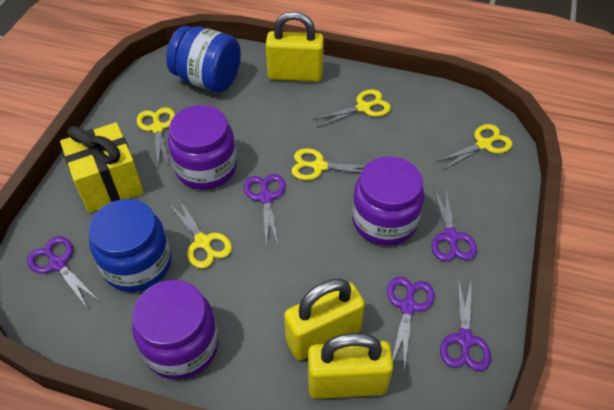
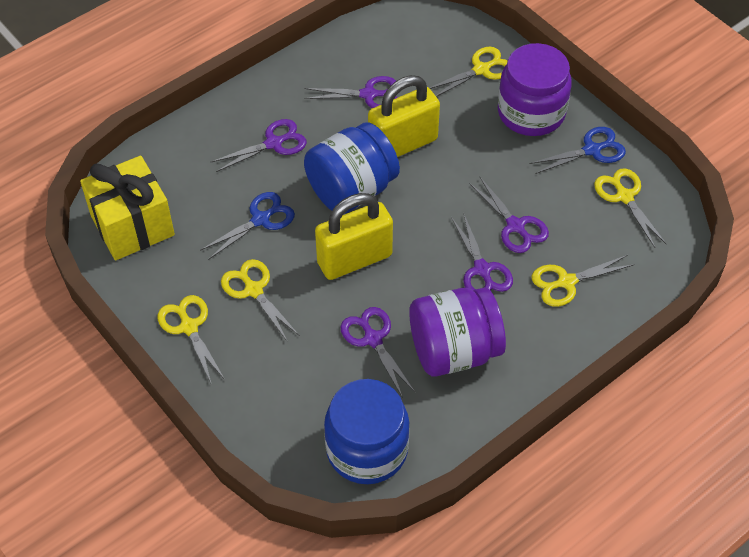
blue scissors: none = 0 -> [200,192,295,260] [530,127,626,174] = 2
purple jar: [132,280,219,380] [168,105,237,190] [352,156,424,246] = 3 -> [409,287,506,377] [498,43,572,136] = 2
yellow padlock: [266,11,324,82] [284,278,365,360] [308,333,393,399] = 3 -> [315,193,393,280] [368,75,440,157] = 2

